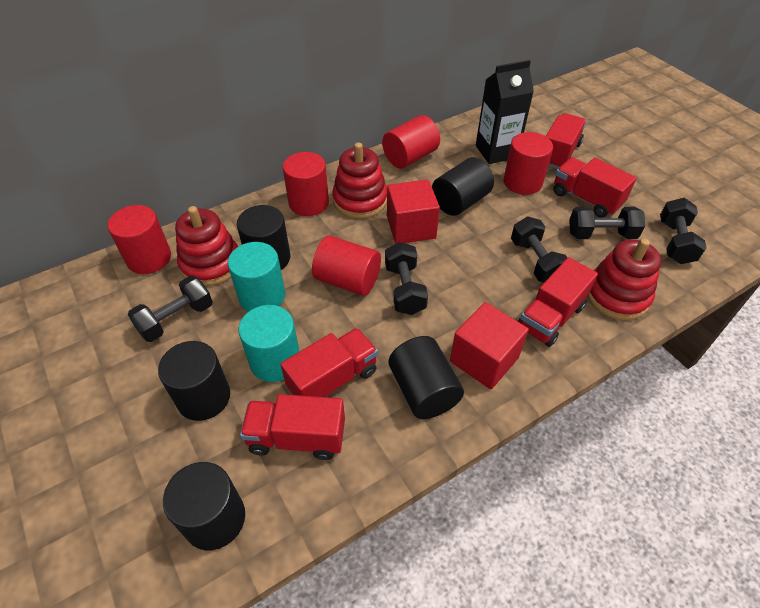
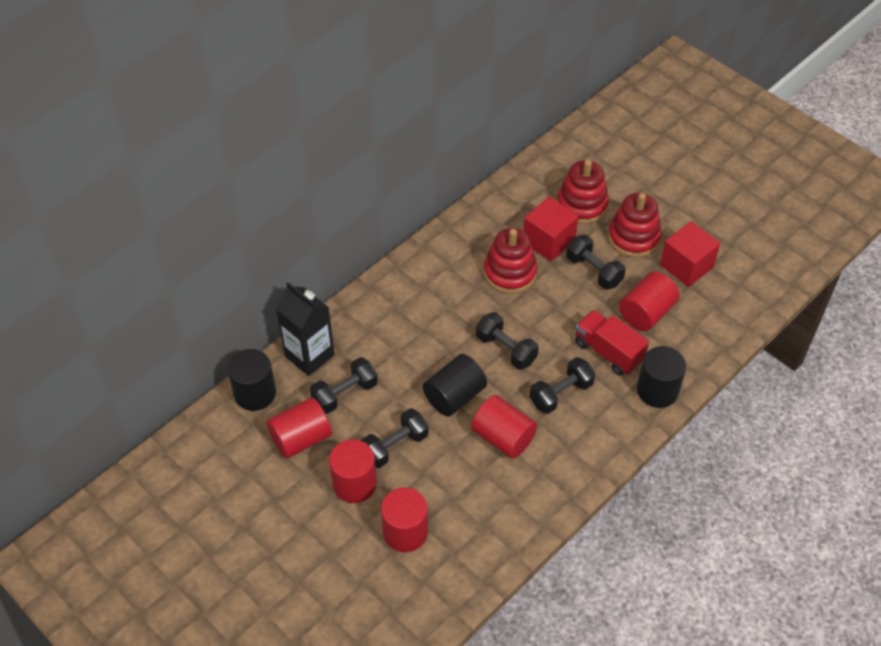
black cylinder: [158,341,230,421] [163,462,245,550] [237,205,291,270] [389,336,464,419] [432,157,494,216] = 5 -> [227,349,276,411] [423,354,487,416] [637,346,686,408] = 3
red truck: [240,394,345,460] [280,328,378,397] [518,257,598,347] [546,113,587,169] [553,157,636,218] = 5 -> [575,310,649,376] = 1
turquoise cylinder: [228,242,285,312] [238,305,300,382] = 2 -> none = 0

